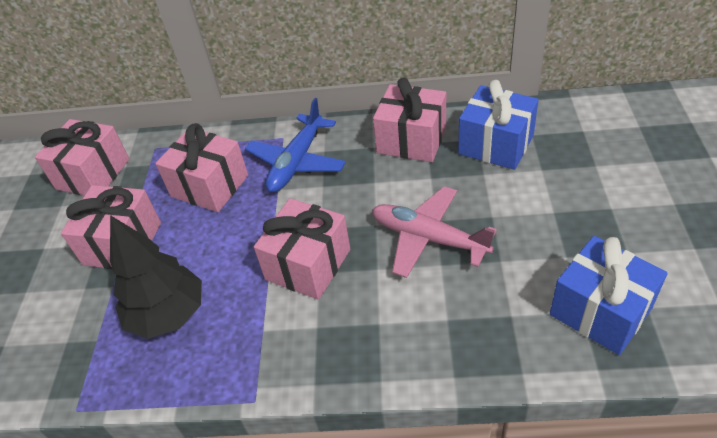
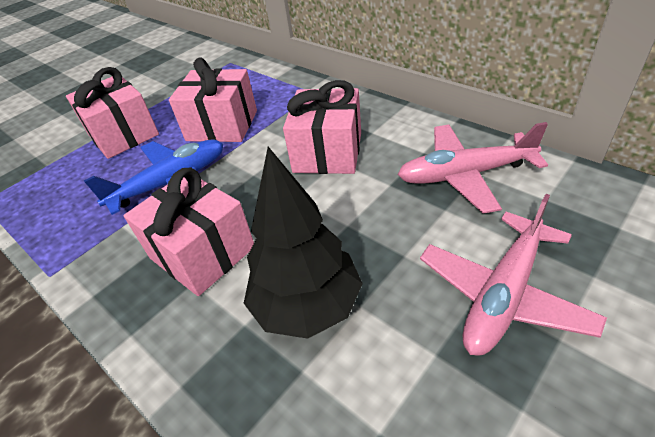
blue gift: [458,80,539,170] [550,236,668,355] = 2 -> none = 0
pink gift: [35,119,129,195] [61,185,161,269] [155,123,248,212] [254,198,350,300] [373,77,446,162] = 5 -> [66,67,159,159] [124,168,254,296] [169,58,257,142] [283,80,361,174] = 4
pink plane: [372,186,497,278] = 1 -> [398,122,548,214] [420,194,607,356] = 2

